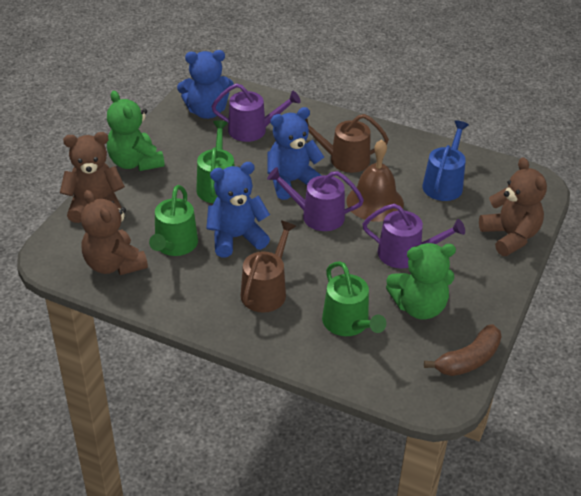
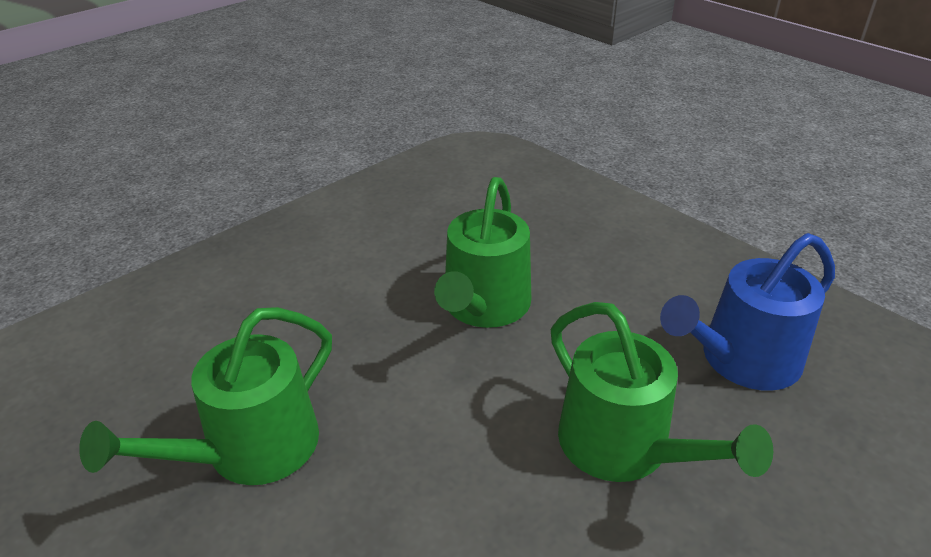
blue teddy bear: [177,50,234,119] [206,162,270,257] [267,107,324,200] = 3 -> none = 0
brown banana: [424,324,501,376] = 1 -> none = 0
brown bell: [347,139,404,222] = 1 -> none = 0
brown teddy bear: [60,132,125,223] [81,190,148,275] [479,157,547,256] = 3 -> none = 0
brown watering can: [241,220,296,313] [305,114,389,173] = 2 -> none = 0
green teddy bear: [107,91,165,171] [386,243,456,320] = 2 -> none = 0
purple watering can: [212,83,301,142] [267,167,364,231] [362,204,465,269] = 3 -> none = 0

